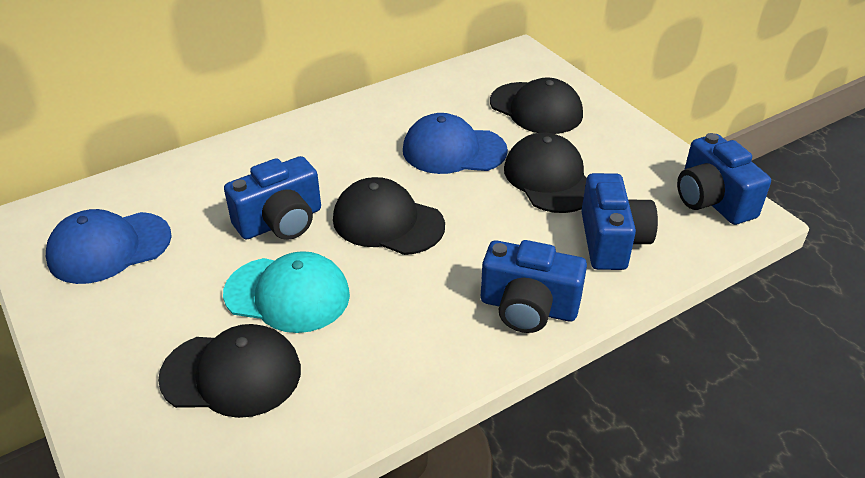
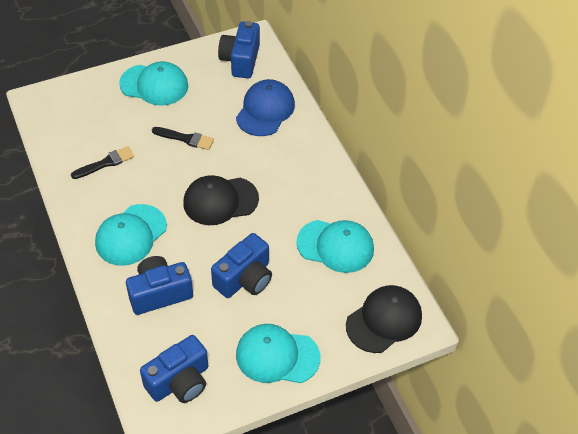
black brush: none = 0 -> [71,146,134,179] [152,127,214,150] = 2
black cap: [158,324,301,418] [333,177,445,255] [490,78,583,134] [504,133,587,213] = 4 -> [183,175,259,225] [346,285,422,353] = 2
blue cap: [46,209,172,284] [403,113,508,174] = 2 -> [236,79,295,136] = 1
turquoise cap: [223,251,350,333] = 1 -> [95,204,167,266] [119,61,188,106] [236,324,320,383] [296,220,374,273] = 4

